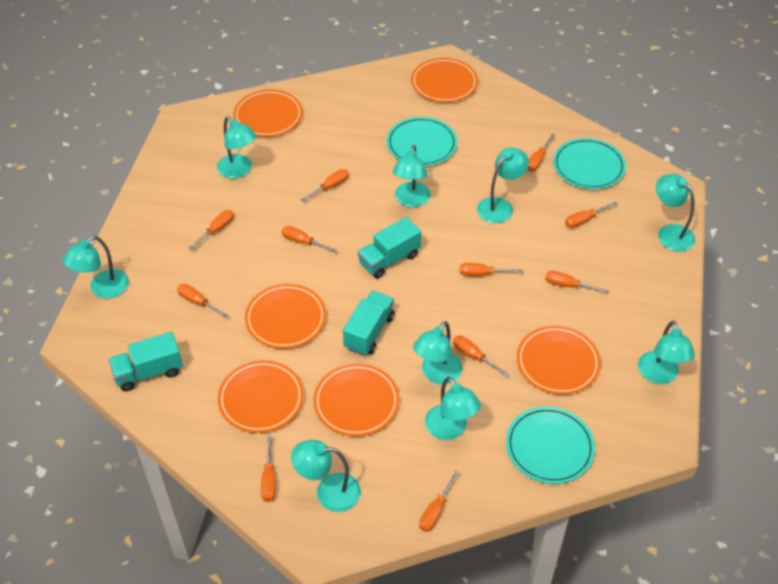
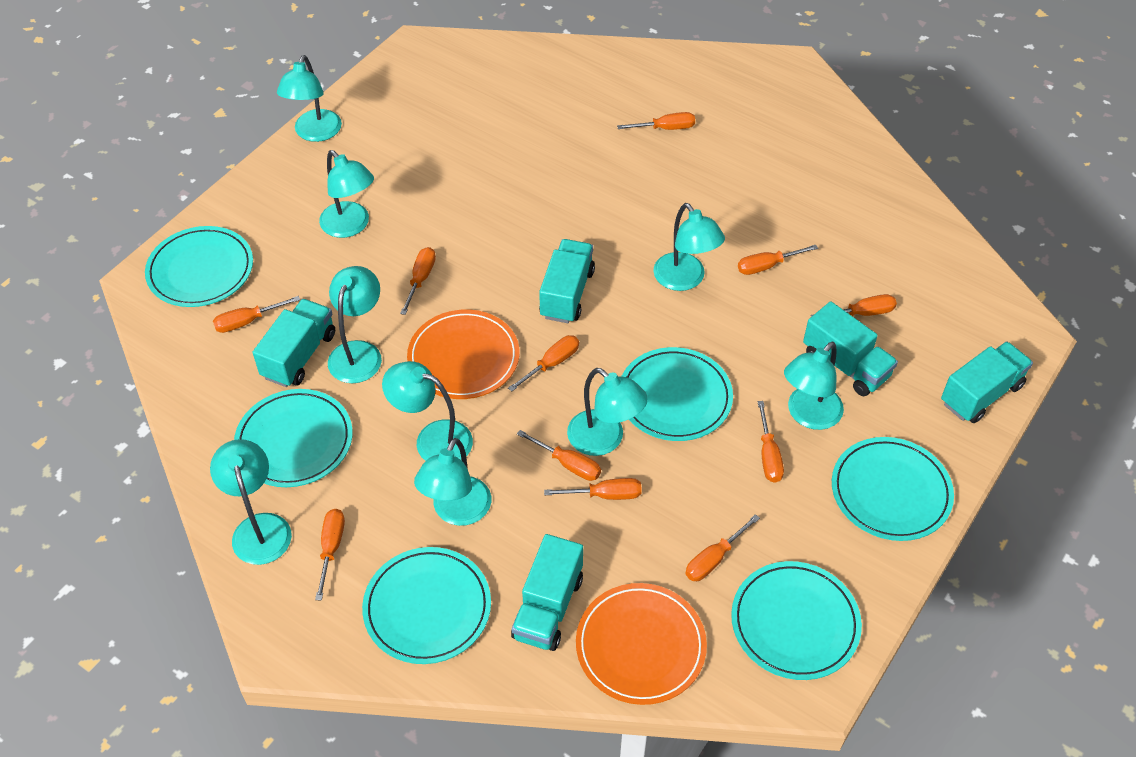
orange plate: [218,360,304,433] [233,90,303,137] [245,284,326,349] [313,363,400,437] [411,58,478,103] [517,326,601,395] = 6 -> [407,309,519,399] [576,583,707,705] = 2
turquoise plate: [386,117,457,166] [506,406,595,484] [553,138,626,189] = 3 -> [145,226,253,307] [234,389,353,487] [362,547,491,664] [621,347,733,441] [731,561,862,680] [832,437,954,541] = 6
turquoise truck: [109,332,183,392] [343,291,395,356] [358,217,421,279] = 3 -> [252,299,335,387] [511,534,583,651] [539,239,595,323] [803,301,898,396] [941,341,1033,423] = 5

